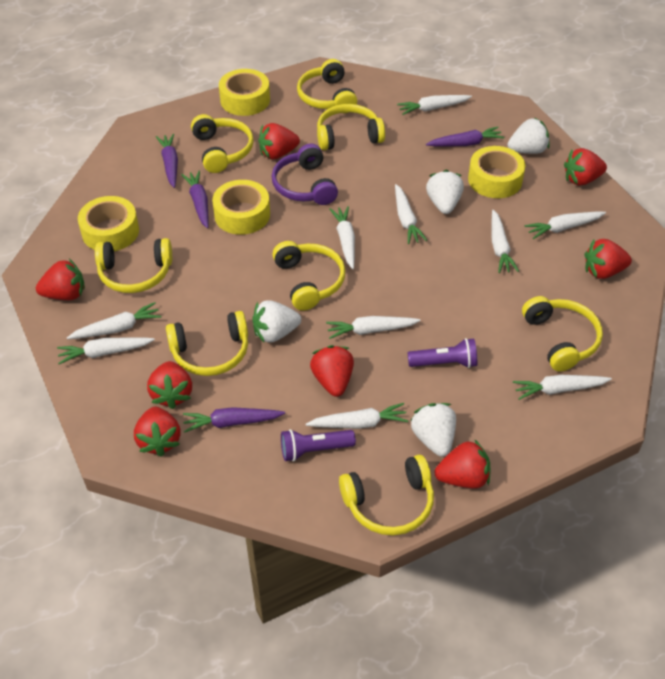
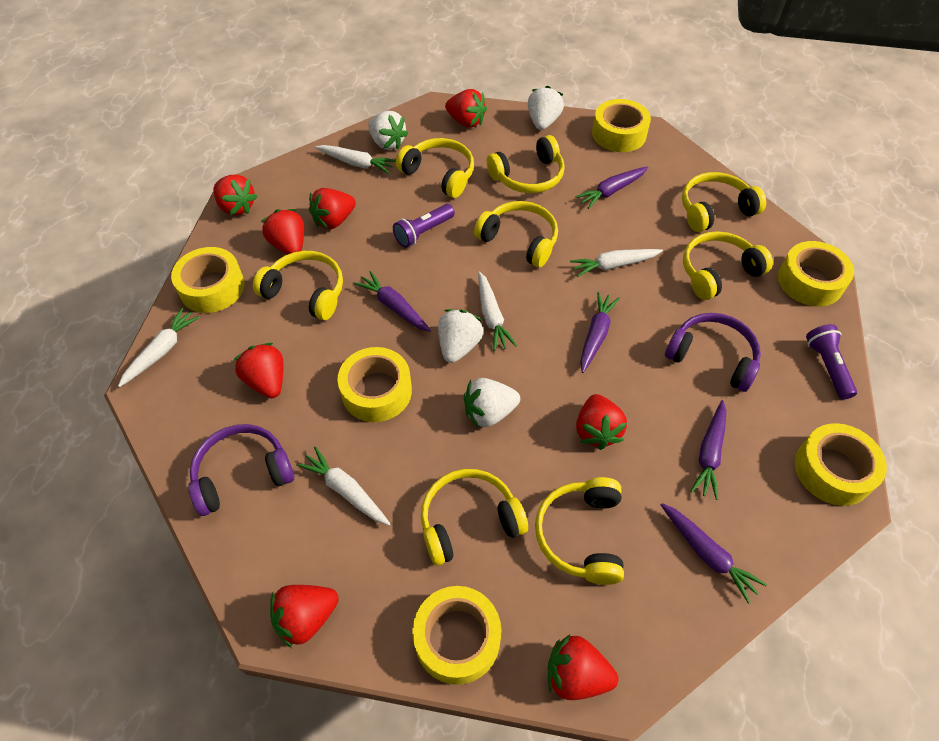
purple carrot: [156,134,178,188] [181,170,209,228] [183,407,285,433] [426,127,504,146] = 4 -> [354,271,431,332] [575,166,648,209] [580,292,620,373] [661,503,767,604] [690,400,726,500] = 5
purple headphones: [271,143,338,205] = 1 -> [188,424,294,516] [665,313,761,392] = 2
white carrot: [57,337,155,364] [67,302,161,339] [306,403,408,429] [326,316,421,339] [329,206,355,269] [395,184,428,244] [397,95,472,115] [492,210,519,273] [513,375,612,400] [525,212,606,239] = 10 -> [118,308,200,387] [297,446,390,525] [315,145,396,173] [478,271,517,351] [570,249,663,277] = 5
yellow tape: [78,196,139,251] [212,180,270,235] [219,69,270,116] [468,146,525,198] = 4 -> [171,247,245,313] [338,347,412,422] [412,586,501,685] [592,99,651,152] [778,241,854,306] [795,423,887,506] = 6

